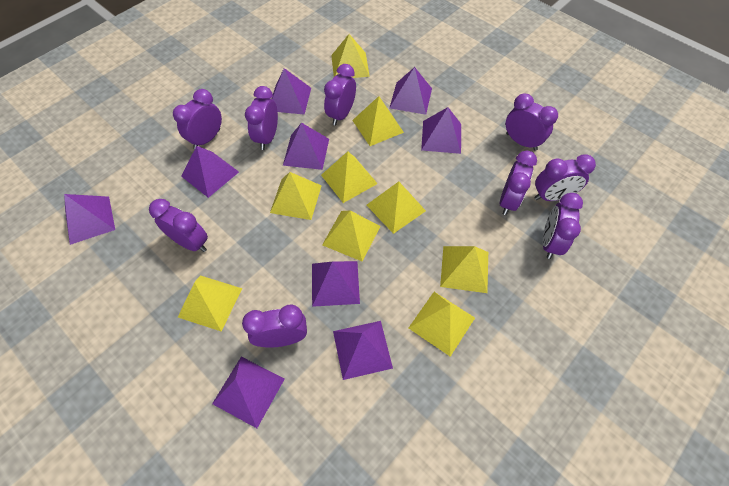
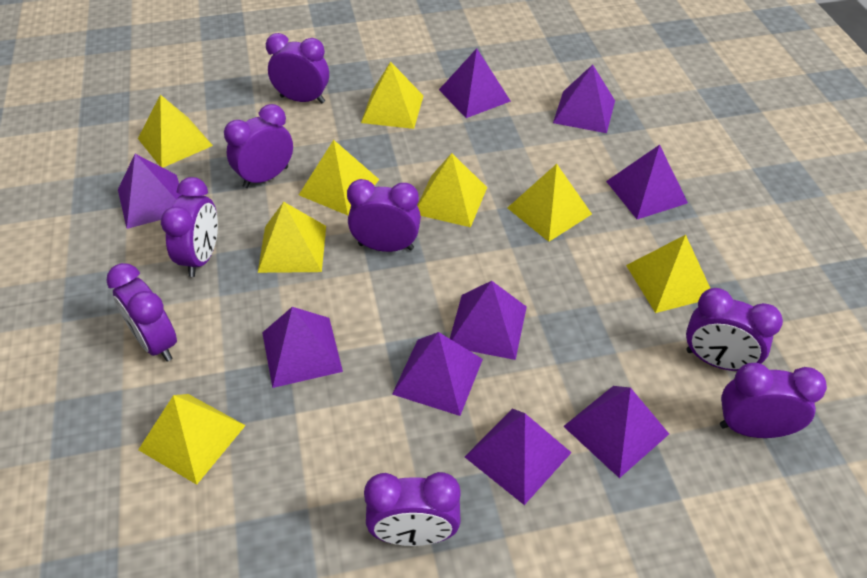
purple clock: [149,199,208,252] [173,89,222,149] [242,304,307,348] [245,86,278,150] [324,64,356,126] [500,151,537,215] [506,94,558,151] [534,154,596,201] [543,193,583,259] = 9 -> [107,263,177,362] [161,177,218,277] [224,104,293,188] [266,33,329,103] [347,179,421,252] [364,472,461,546] [686,288,783,371] [720,363,827,438] = 8
yellow pyramid: [178,275,242,331] [270,172,322,220] [321,151,378,203] [322,211,380,262] [331,34,370,78] [352,96,404,146] [367,182,426,234] [409,292,475,357] [440,246,488,293] = 9 -> [138,95,213,168] [138,394,246,485] [258,202,326,273] [299,140,379,215] [361,62,424,129] [417,153,487,227] [507,164,592,242] [626,235,711,313] = 8

